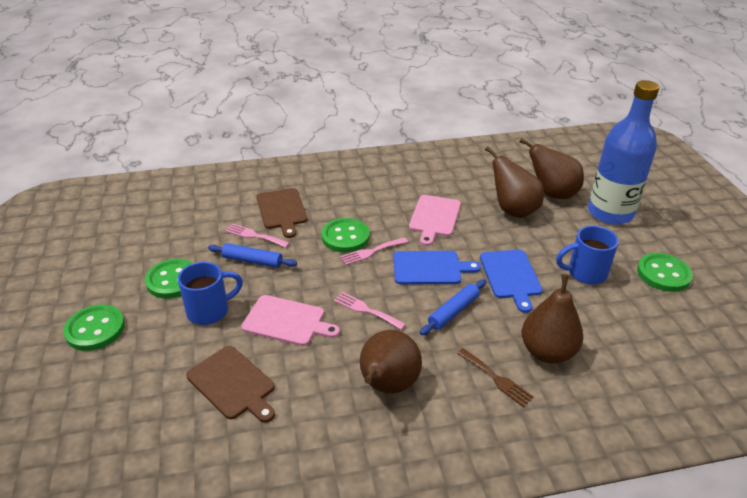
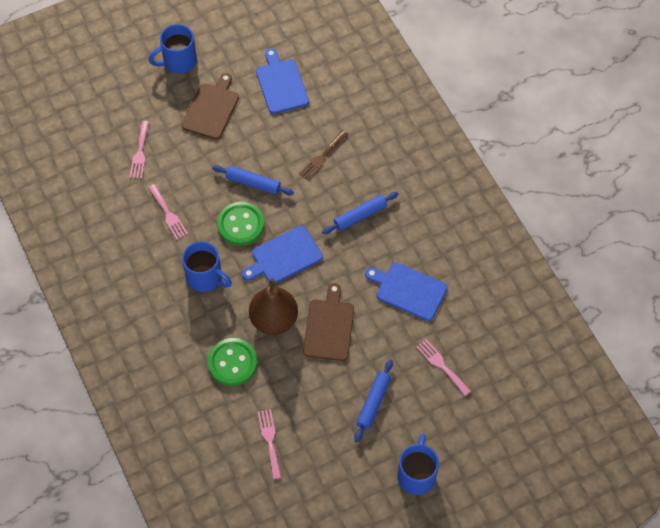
blue bottle: [588,80,659,225] = 1 -> none = 0
blue cutting board: [393,251,481,284] [480,250,542,313] = 2 -> [242,226,323,284] [256,48,309,114] [365,262,448,321] = 3
blue mug: [178,262,243,325] [556,226,619,284] = 2 -> [148,24,197,74] [182,241,232,292] [397,433,439,495] = 3
blue rolling pin: [208,243,297,268] [420,279,486,335] = 2 -> [213,165,294,195] [322,192,398,234] [354,360,393,442] = 3
brown pear: [360,330,422,394] [485,146,544,218] [520,138,584,199] [522,274,583,363] = 4 -> [249,278,298,335] = 1
green button: [63,305,125,351] [145,259,193,299] [322,218,370,253] [637,253,693,292] = 4 -> [208,338,257,386] [217,202,264,246] = 2
pink cutting board: [241,295,340,346] [409,195,461,246] = 2 -> none = 0
pink fork: [225,223,289,248] [334,292,406,330] [340,237,408,265] = 3 -> [130,121,149,179] [148,184,188,240] [258,409,281,479] [416,339,471,396] = 4

